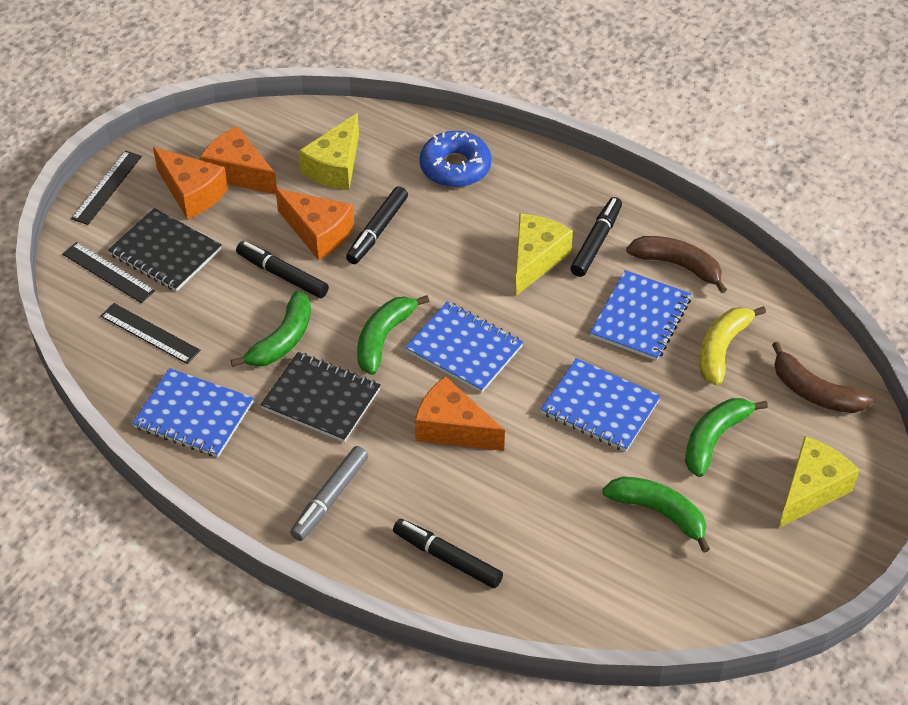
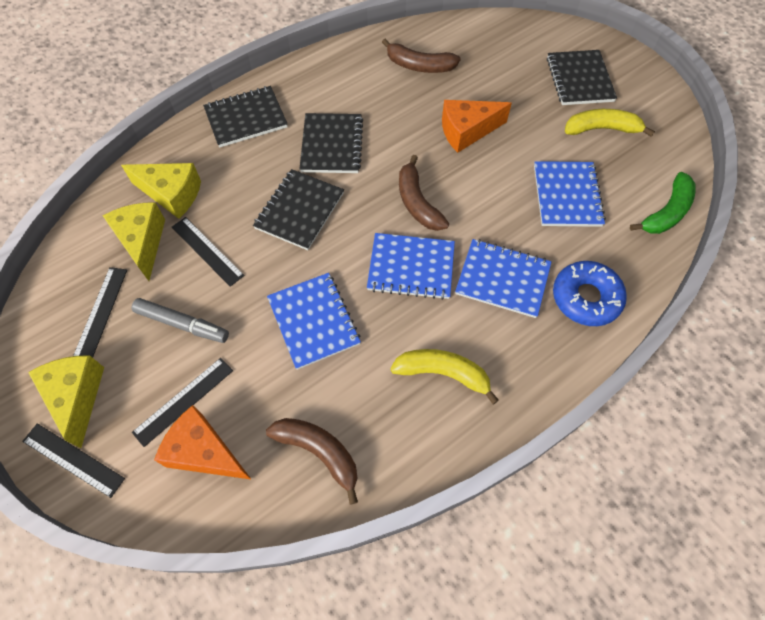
black marker: [236,241,329,298] [346,186,408,264] [393,519,503,588] [570,197,622,277] = 4 -> none = 0
black notebook: [108,208,222,292] [260,352,381,442] = 2 -> [203,86,288,148] [253,169,344,250] [299,113,363,173] [547,50,617,105] = 4
black ruler: [62,242,155,303] [71,150,142,225] [101,303,201,364] = 3 -> [22,423,125,498] [73,267,127,358] [132,358,233,447] [172,217,245,287] = 4
brown banana: [626,236,727,293] [772,342,873,413] = 2 -> [266,418,358,505] [382,39,461,73] [399,155,449,231] = 3
green banana: [231,291,311,367] [357,295,429,375] [602,477,710,553] [685,398,768,477] = 4 -> [630,172,696,234] = 1
orange cheese: [153,147,228,219] [200,126,277,194] [275,188,354,260] [415,376,505,451] = 4 -> [154,405,252,480] [442,100,512,153] = 2
yellow banana: [700,306,766,386] = 1 -> [390,349,499,404] [565,109,655,137] = 2

